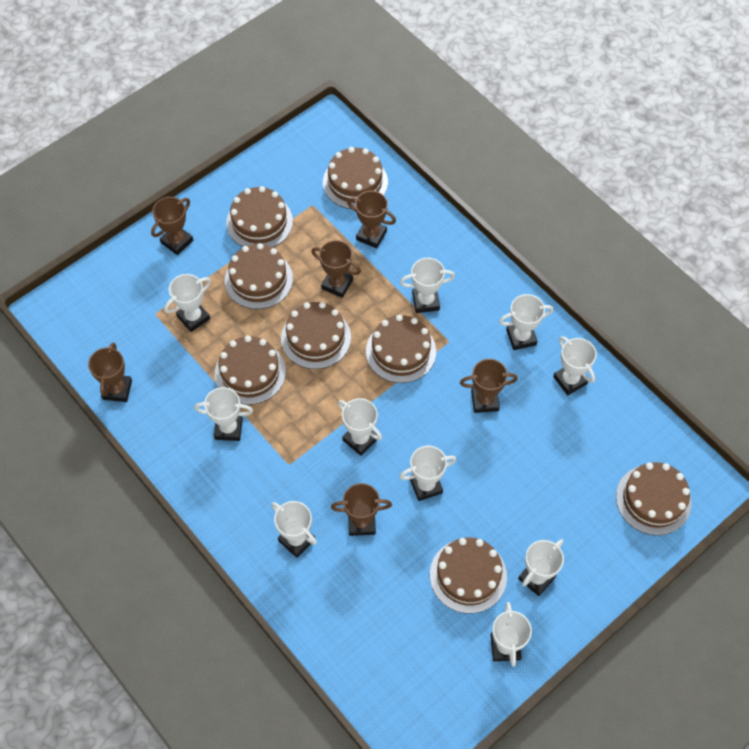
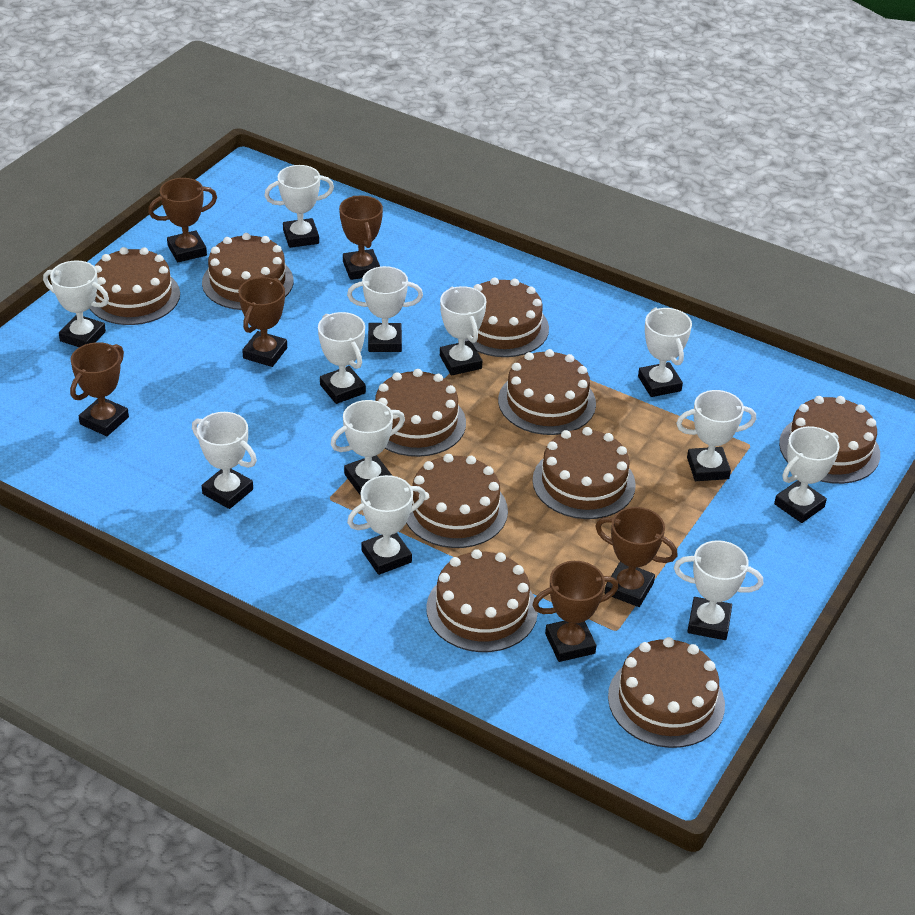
brown cake: [215,336,286,405] [225,243,293,309] [226,186,293,248] [281,302,351,369] [323,147,388,209] [366,315,436,383] [430,537,507,613] [616,462,692,536] = 8 -> [89,247,180,325] [202,233,293,310] [375,369,466,457] [406,454,508,548] [426,549,538,652] [465,278,549,357] [498,349,596,435] [532,427,636,519] [608,637,725,748] [779,396,880,484] = 10
white trophy: [164,274,211,332] [194,387,253,441] [271,501,317,558] [338,398,382,456] [399,446,456,501] [400,258,455,313] [491,602,532,667] [499,294,553,350] [518,539,564,596] [553,336,597,395] = 10 -> [43,260,109,347] [192,412,257,509] [264,165,334,248] [318,312,366,404] [330,400,405,496] [347,266,423,352] [347,475,426,575] [440,286,486,376] [638,307,692,397] [674,540,763,640] [676,390,756,481] [774,426,840,523] = 12

